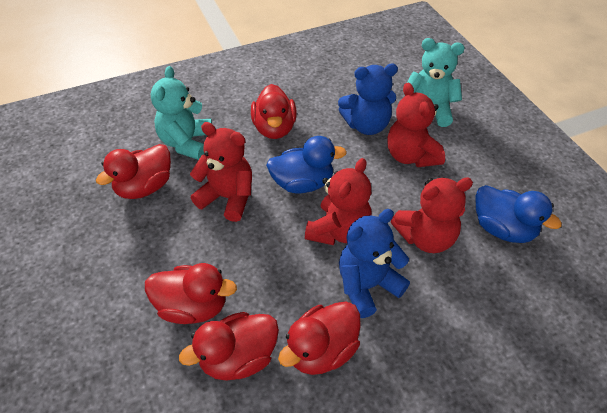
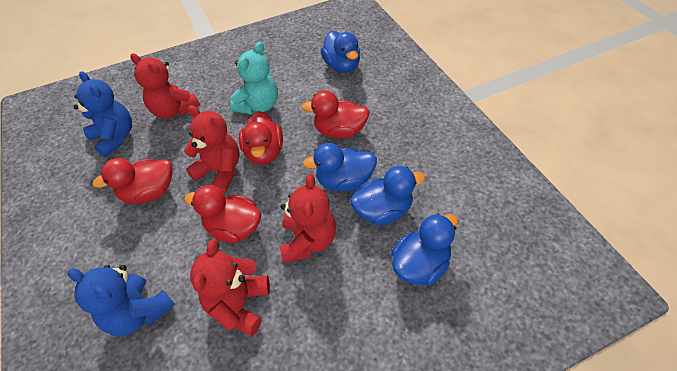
blue duck: [266,136,347,194] [476,185,562,243] = 2 -> [303,143,377,191] [321,31,360,73] [350,166,425,225] [391,213,458,285] = 4
red duck: [96,144,171,199] [145,263,237,324] [179,312,279,381] [251,84,297,139] [278,301,361,375] = 5 -> [92,158,172,204] [184,185,261,243] [239,111,283,165] [301,90,370,139] = 4
turquoise teddy bear: [151,66,212,160] [407,38,465,127] = 2 -> [230,42,278,114] = 1

